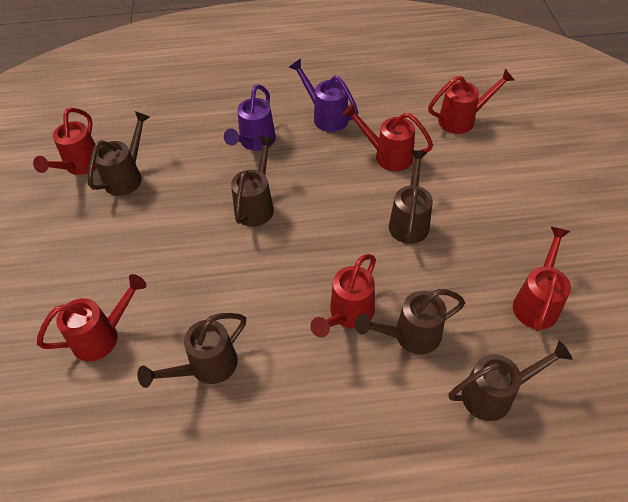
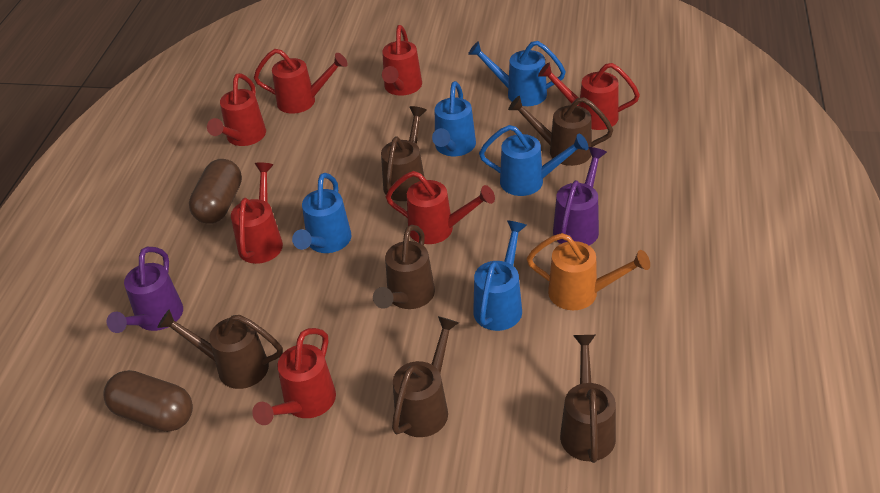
blue watering can: none = 0 -> [292,173,351,253] [432,81,476,156] [468,41,566,106] [473,221,527,331] [479,125,588,196] = 5
brown capsule: none = 0 -> [103,370,193,432] [189,159,242,224] = 2
orange watering can: none = 0 -> [527,233,650,310] = 1
red watering can: [33,108,97,175] [37,274,147,361] [310,254,376,338] [343,103,433,171] [428,69,514,134] [513,227,571,331] = 6 -> [207,73,266,146] [231,163,283,264] [252,328,336,425] [254,49,348,114] [382,25,422,96] [386,171,495,244] [538,63,640,130] = 7

